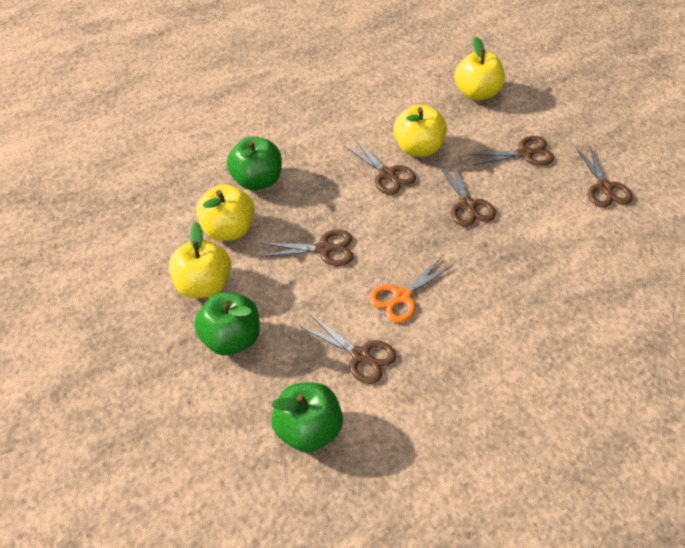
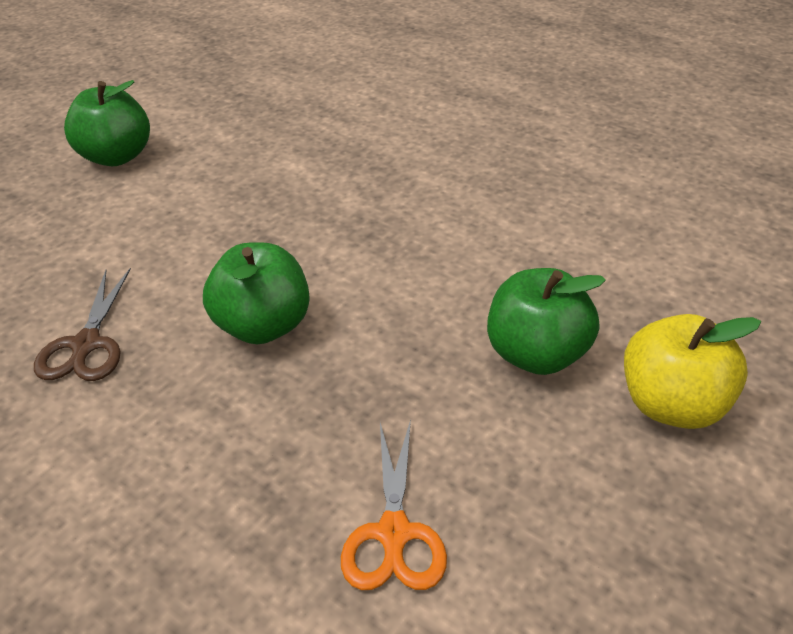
brown scissors: [260,229,353,266] [300,315,397,384] [344,139,416,195] [439,163,496,227] [468,136,554,166] [576,146,633,207] = 6 -> [34,268,131,381] = 1
yellow apple: [169,222,231,298] [196,184,255,241] [394,104,447,157] [455,37,505,101] = 4 -> [624,314,761,429] = 1

